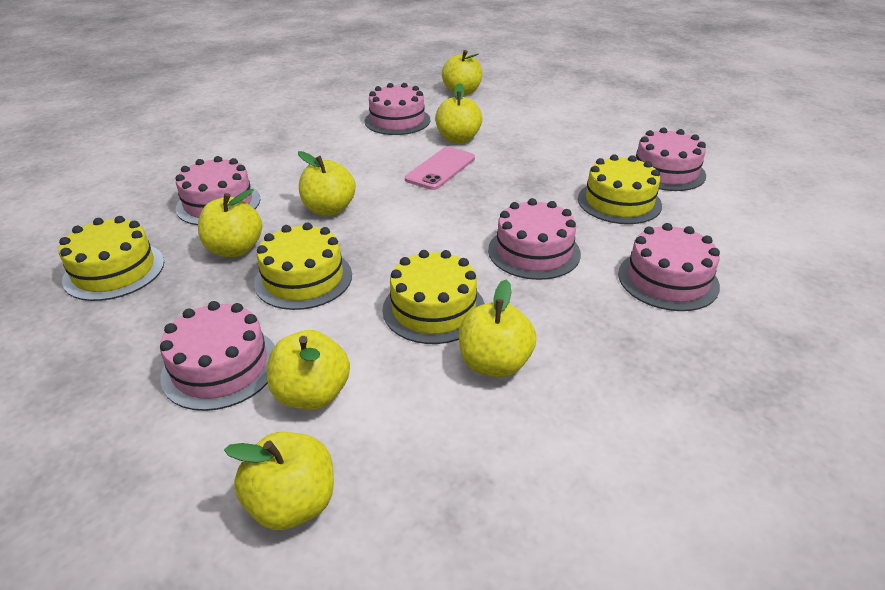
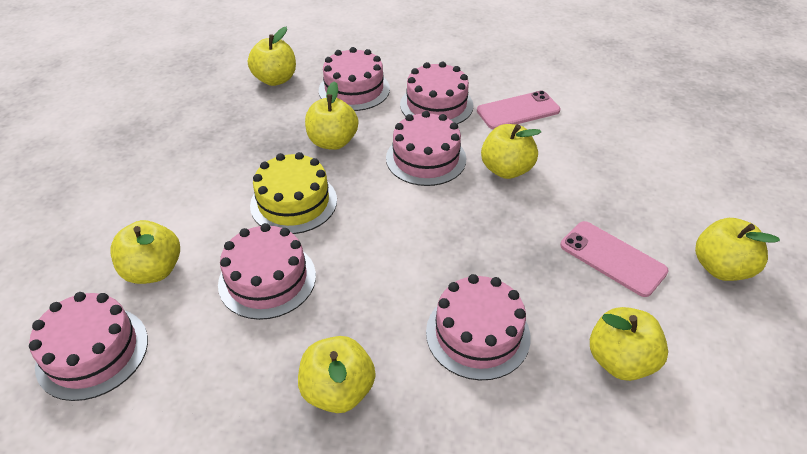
pink phone: [405,147,475,190] = 1 -> [477,91,560,129] [560,221,669,297] = 2
yellow cake: [59,216,164,301] [254,222,352,310] [382,250,485,344] [578,154,662,224] = 4 -> [250,152,337,234] = 1

